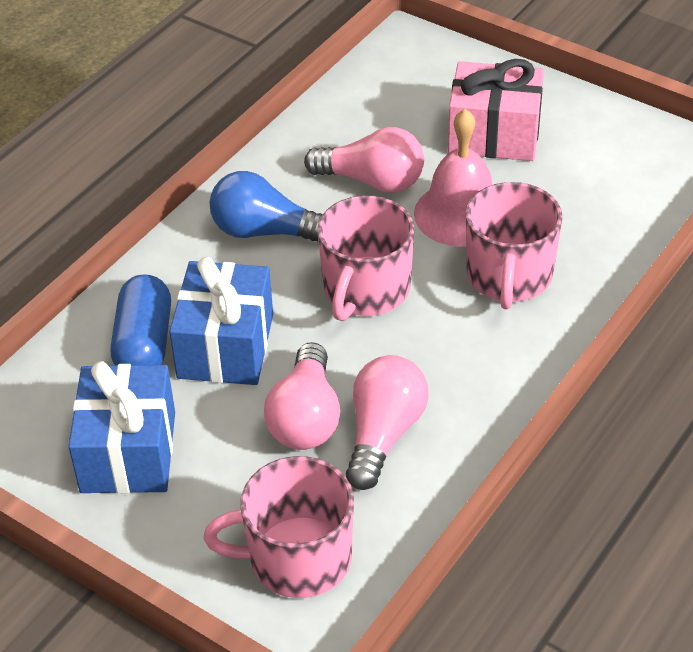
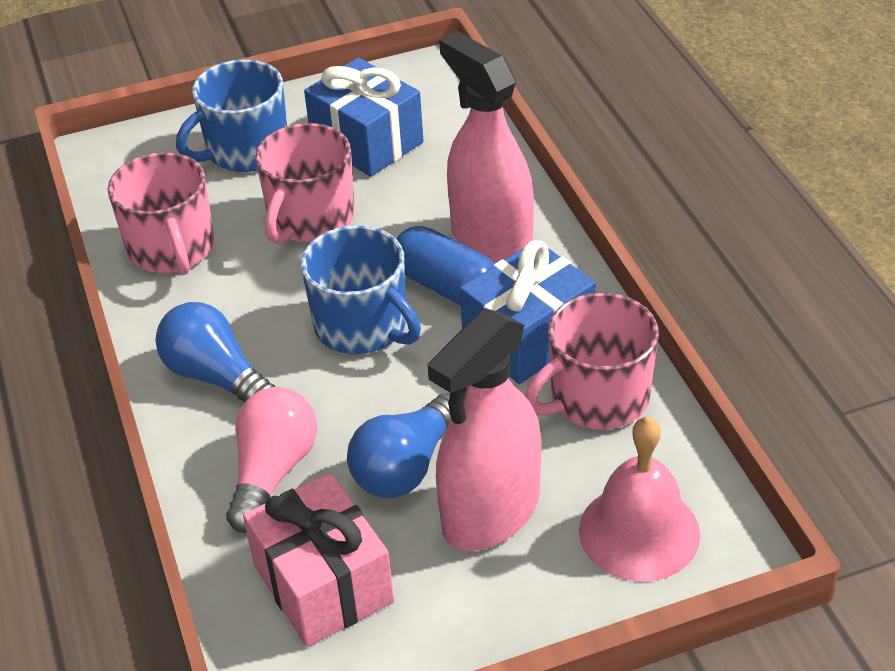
blue light bulb: [209,171,322,243] = 1 -> [155,302,275,403] [347,393,451,498] = 2
blue mug: none = 0 -> [176,59,287,172] [301,225,421,354] = 2
pink light bulb: [264,342,340,450] [304,127,424,193] [346,355,429,490] = 3 -> [226,387,317,533] = 1
pink spray bottle: none = 0 -> [427,308,542,551] [439,32,534,264] = 2

